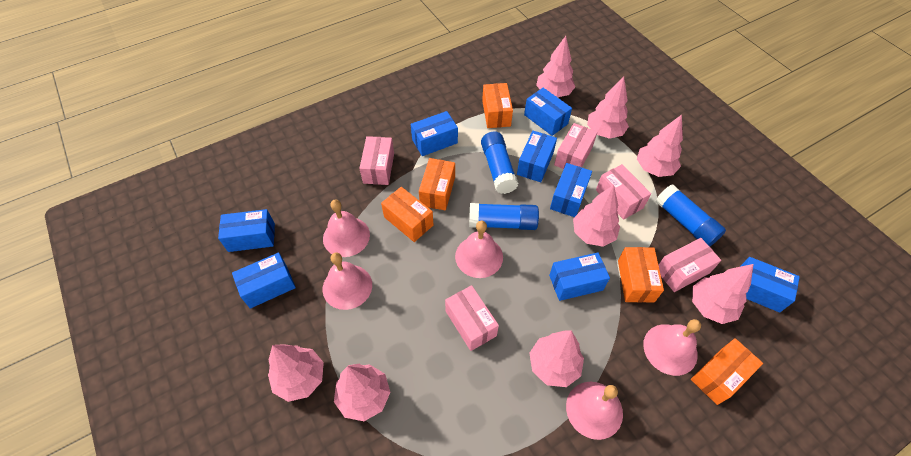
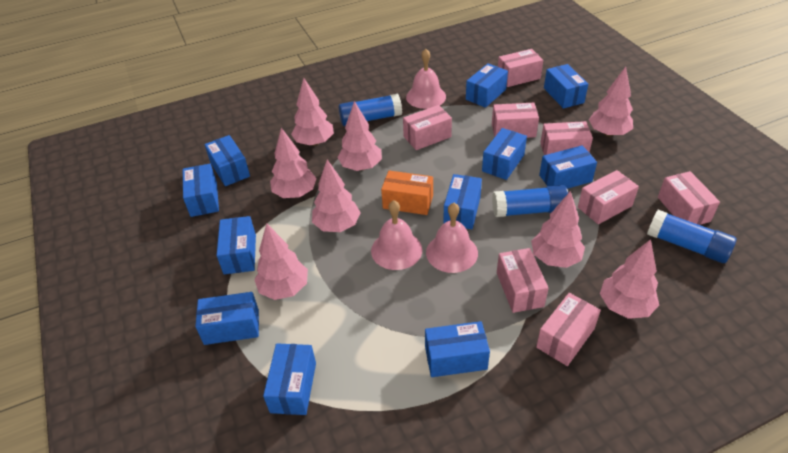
blue box: [218,209,275,252] [232,253,296,309] [411,111,458,156] [517,131,557,182] [524,88,572,136] [549,252,610,301] [550,163,592,217] [740,257,800,313] = 8 -> [183,164,219,217] [195,292,259,345] [205,135,250,186] [217,216,256,274] [263,343,316,415] [425,321,490,377] [443,174,482,229] [466,63,508,108] [482,128,527,180] [539,145,597,189] [544,64,588,109] = 11
orange box: [381,187,433,242] [419,158,455,211] [482,83,513,128] [618,247,664,303] [691,338,763,405] = 5 -> [381,170,433,215] = 1
pink bell: [323,199,370,257] [323,252,372,310] [455,221,503,278] [566,382,623,440] [643,319,701,376] = 5 -> [371,200,422,270] [406,49,446,109] [426,203,478,273] = 3
pink box: [359,136,394,185] [445,285,499,351] [554,123,598,169] [596,164,651,220] [659,238,721,292] = 5 -> [403,105,452,150] [492,103,539,138] [497,248,549,313] [498,49,543,87] [536,293,601,366] [540,121,593,155] [578,170,639,224] [658,171,720,225] = 8

